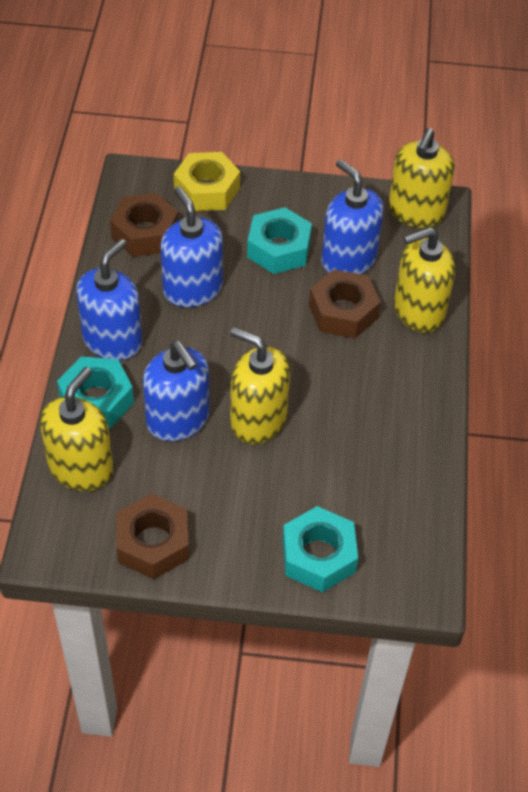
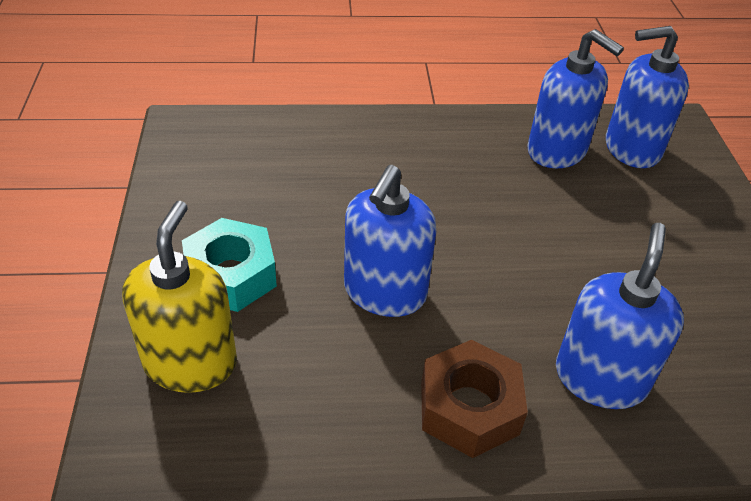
brown nut: [110,193,178,257] [116,493,189,579] [309,269,381,338] = 3 -> [421,340,528,458] = 1
turquoise nut: [57,357,134,428] [247,207,312,274] [282,506,358,592] = 3 -> [182,218,277,312] = 1
yellow nut: [174,152,240,211] = 1 -> none = 0
yellow soap dispenser: [40,367,114,491] [230,327,290,445] [388,128,455,228] [394,227,455,333] = 4 -> [122,201,237,393] = 1

